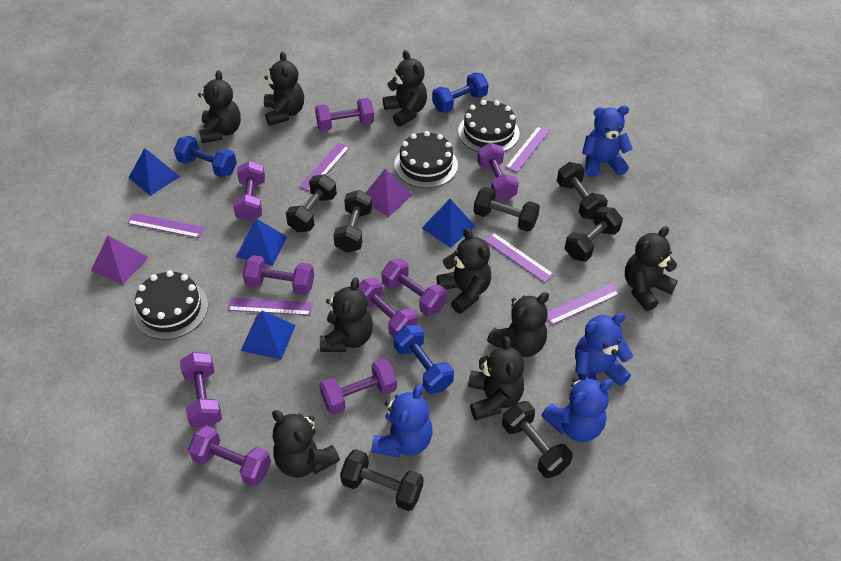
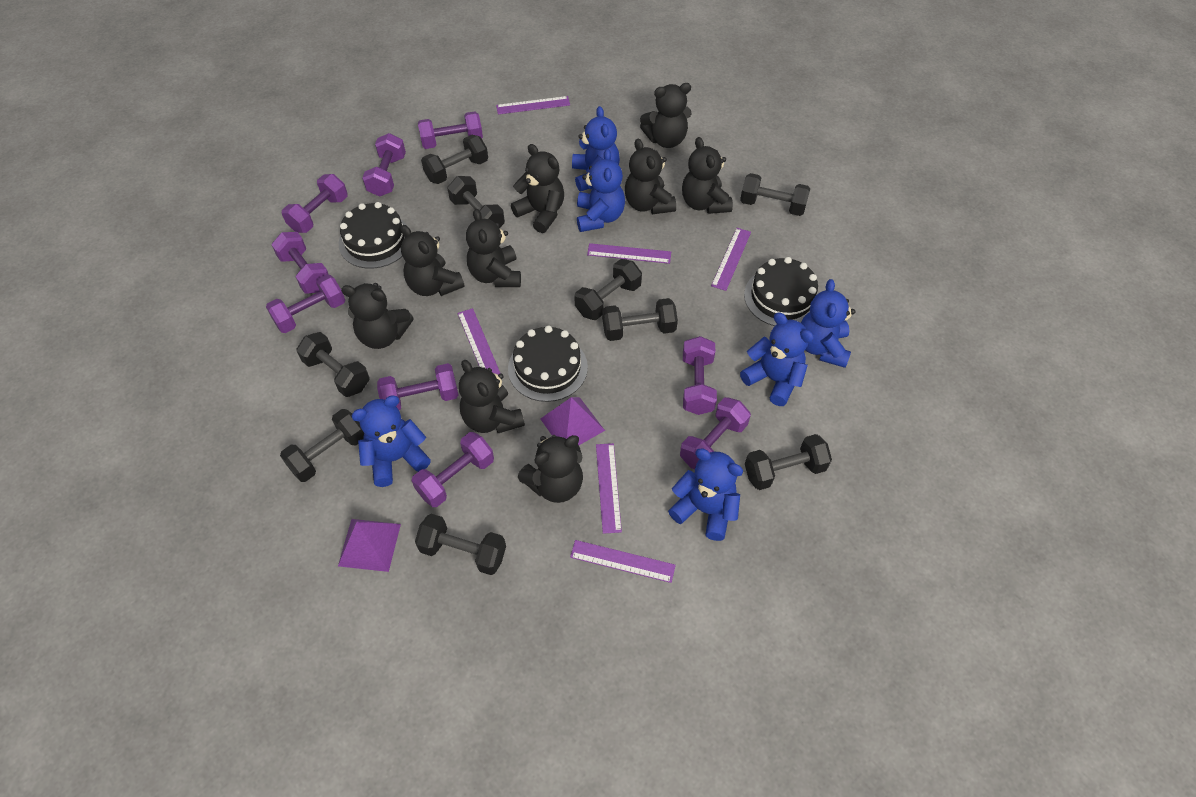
black dumbbell: [286,174,337,232] [333,190,372,253] [340,449,423,511] [473,187,540,232] [502,401,573,478] [557,162,608,220] [565,206,623,261] = 7 -> [280,409,364,482] [296,332,370,397] [415,514,506,575] [421,135,488,184] [447,176,505,229] [574,259,642,320] [602,298,678,341] [740,173,810,216] [745,434,832,490] = 9
blue dumbbell: [174,136,237,177] [394,324,454,394] [432,73,488,113] = 3 -> none = 0
blue pyramid: [128,148,180,196] [236,219,287,266] [241,311,296,359] [422,199,475,248] = 4 -> none = 0
blue teddy bear: [372,384,433,457] [541,377,613,442] [575,313,633,386] [582,105,633,177] = 4 -> [351,395,431,487] [572,106,620,191] [577,148,625,232] [668,448,743,541] [740,312,814,406] [801,279,855,368] = 6

